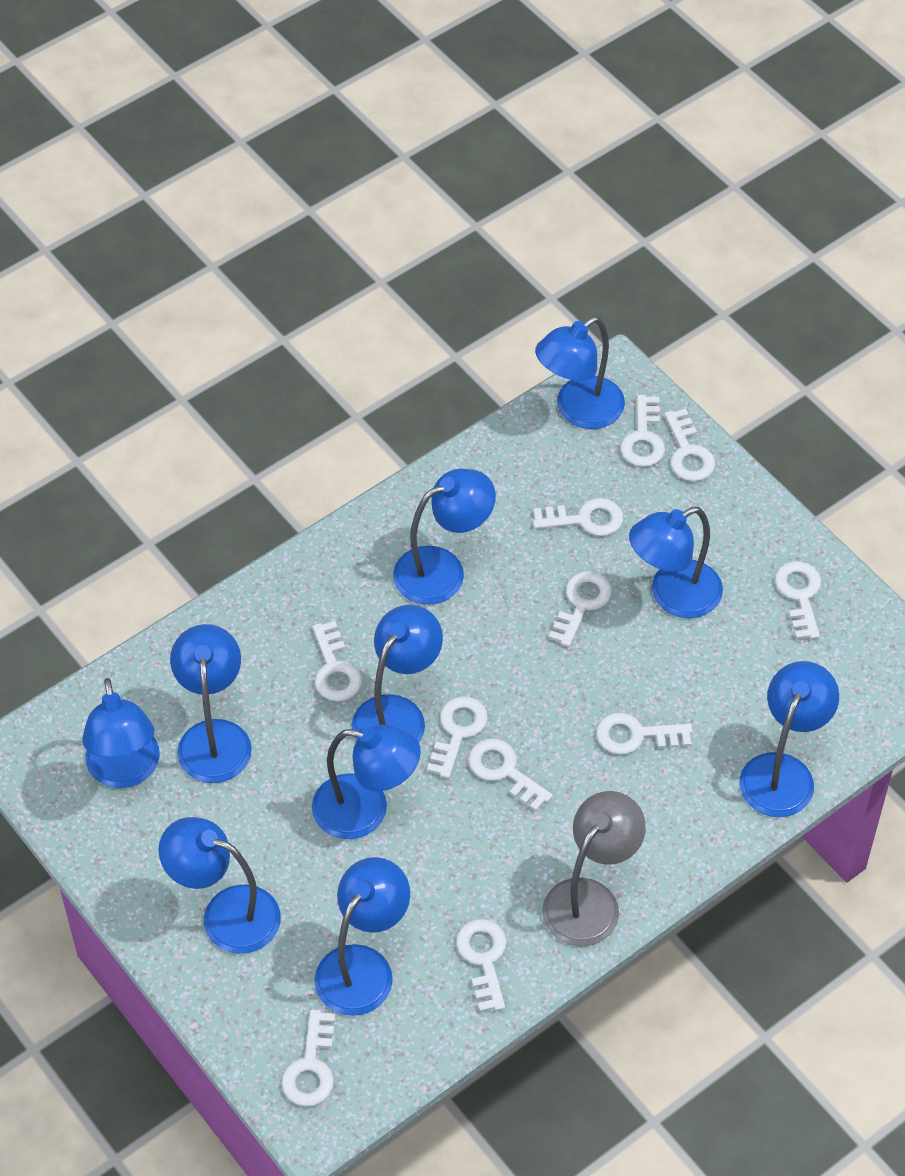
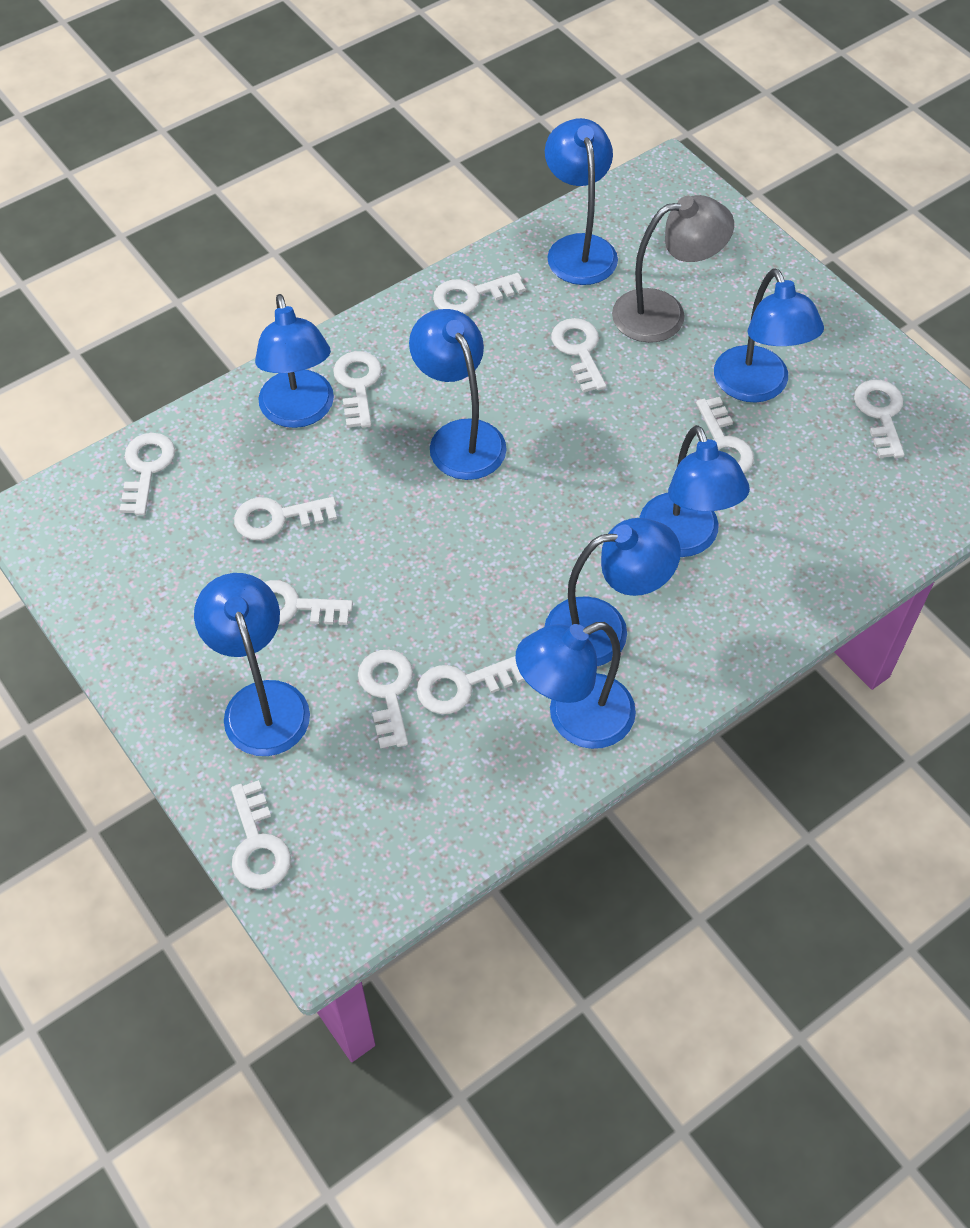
blue lamp: [82,678,160,788] [159,817,281,954] [170,624,252,783] [312,725,421,839] [314,857,410,1016] [351,605,443,742] [393,469,496,605] [535,316,625,429] [629,507,723,618] [740,661,839,817] = 10 -> [194,573,310,756] [255,294,334,428] [409,309,507,480] [515,622,636,749] [545,118,618,285] [545,518,681,666] [640,425,750,557] [714,268,824,403] = 8

